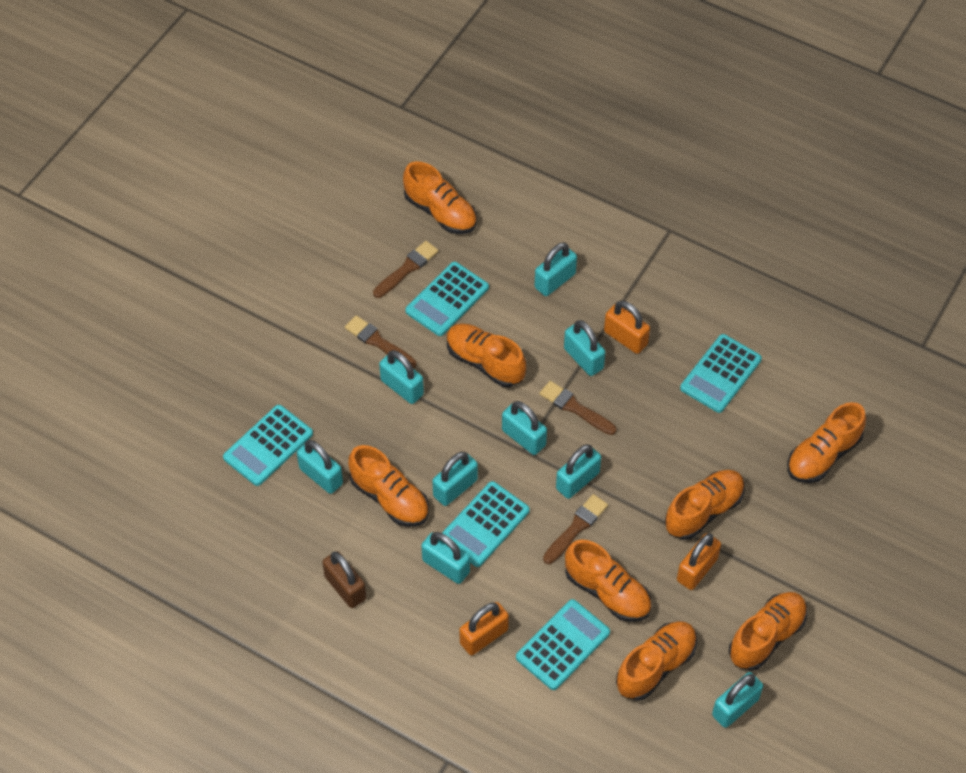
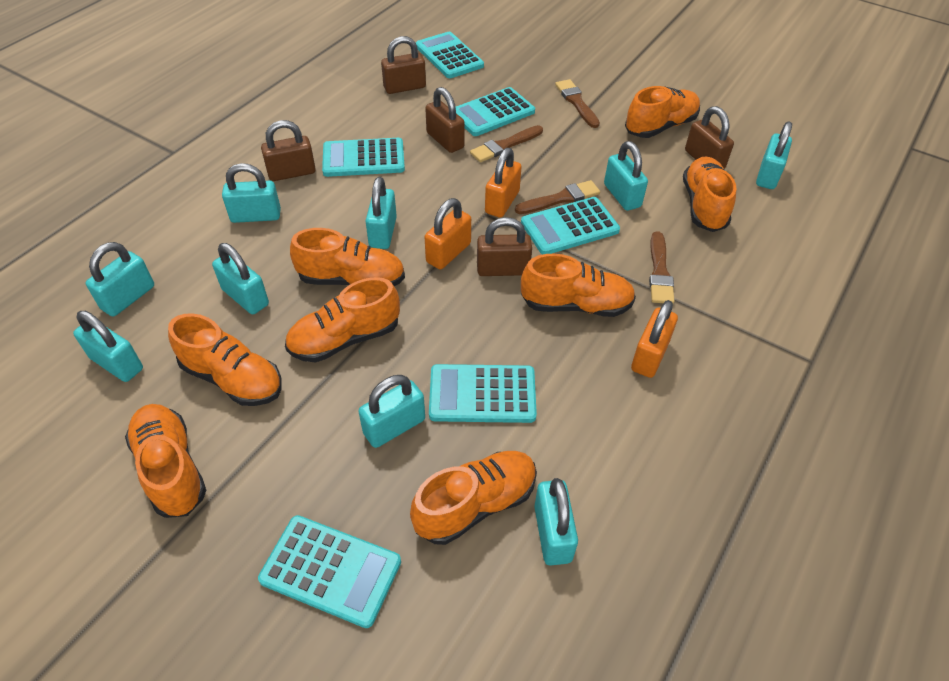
brown padlock: [322,551,366,608] = 1 -> [261,120,316,181] [381,36,426,94] [425,87,465,153] [477,217,532,276] [685,106,734,169] = 5
turquoise calculator: [223,405,313,486] [405,262,489,336] [442,481,530,567] [516,599,610,690] [680,334,762,413] = 5 -> [258,515,401,628] [322,138,405,177] [416,32,484,78] [429,364,537,423] [456,87,535,136] [521,197,620,255] = 6

